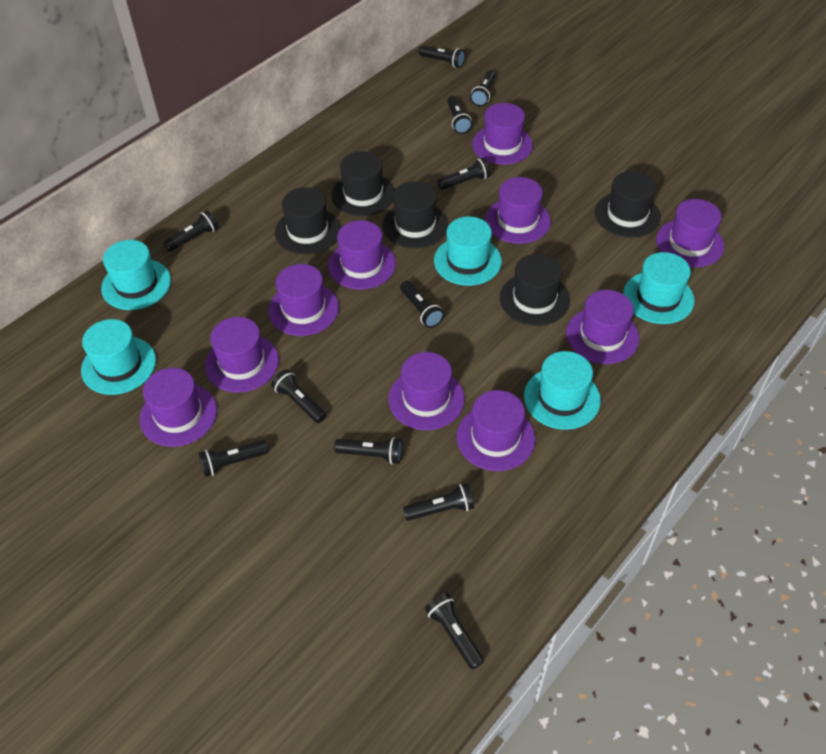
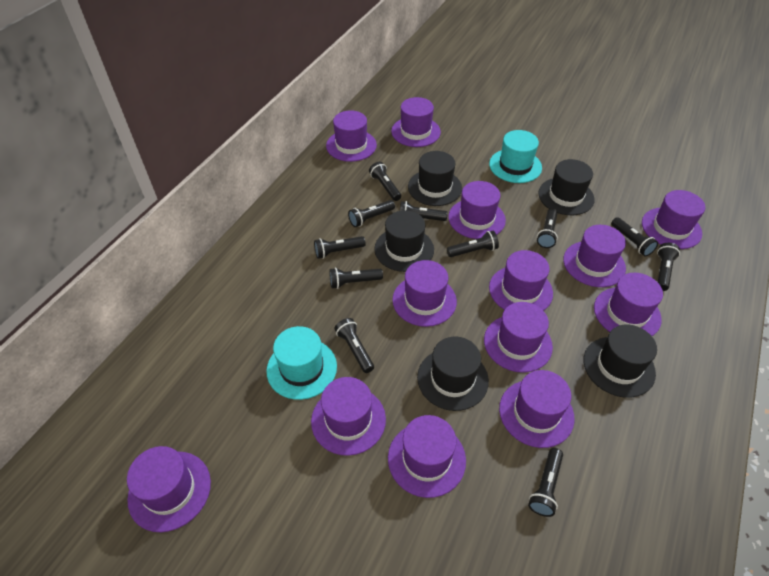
purple hat: [140,368,217,447] [205,317,279,393] [268,264,339,336] [328,220,396,290] [388,352,465,430] [457,390,535,471] [472,103,533,165] [485,177,551,244] [566,290,640,364] [656,199,724,267] = 10 -> [127,446,211,532] [311,377,386,456] [326,110,377,162] [388,415,466,498] [391,97,441,147] [392,260,457,327] [448,181,506,239] [484,302,553,373] [489,250,553,311] [499,370,574,448] [563,225,626,287] [594,273,663,336] [642,190,706,249] = 13
turquoise hat: [81,319,156,395] [101,240,171,310] [434,216,502,286] [524,351,601,430] [623,252,695,324] = 5 -> [266,326,337,400] [489,130,542,183] = 2

